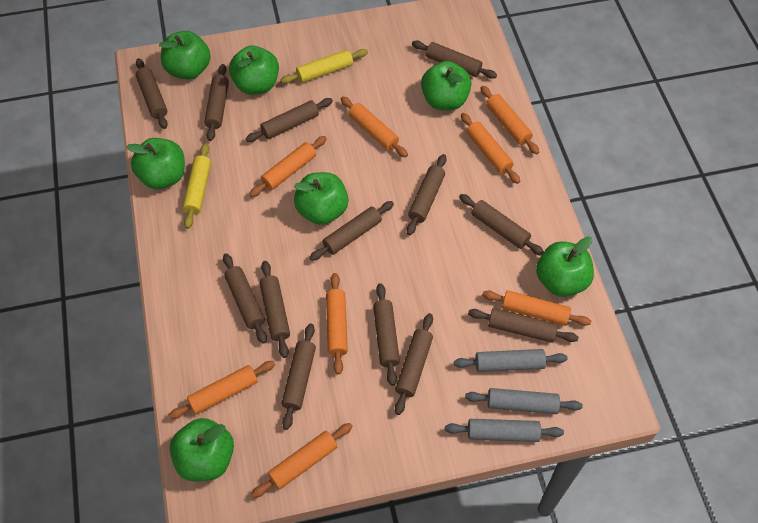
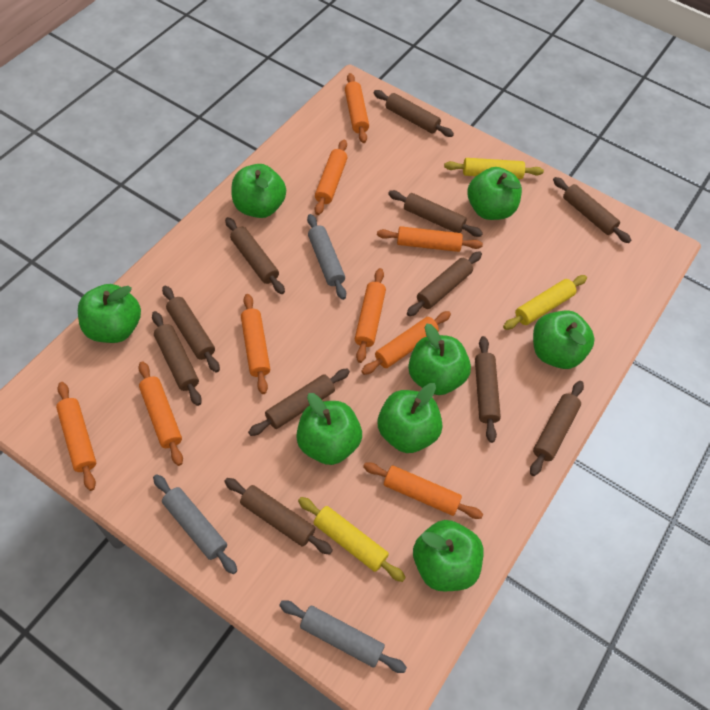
brown rolling pin: [136,58,168,129] [204,64,229,141] [223,253,267,344] [246,98,333,142] [260,261,290,358] [281,323,316,430] [309,201,394,261] [373,283,400,386] [395,313,433,415] [407,154,447,235] [412,41,497,79] [459,194,544,256] [468,308,579,343] = 13 -> [152,311,202,406] [162,286,220,373] [224,478,333,555] [225,217,285,294] [248,369,350,436] [373,90,454,137] [388,190,483,237] [407,251,482,316] [475,336,501,443] [530,381,584,476] [553,177,631,243] = 11
green apple: [126,138,185,189] [159,31,211,80] [170,418,234,482] [229,46,279,95] [294,172,349,225] [421,61,472,110] [536,237,594,297] = 7 -> [78,284,141,343] [231,164,286,218] [296,393,362,465] [378,383,442,453] [408,324,471,395] [413,520,483,591] [468,167,522,220] [533,310,594,369] = 8
orange rolling pin: [169,361,275,419] [250,136,327,197] [252,423,353,498] [326,273,348,374] [341,96,408,158] [461,113,520,184] [481,86,539,154] [482,290,591,326] = 8 -> [56,382,96,491] [138,361,183,466] [241,294,270,394] [315,140,347,215] [345,73,369,143] [355,268,386,363] [361,311,451,375] [363,462,483,519] [377,226,483,252] = 9
yellow rolling pin: [183,143,211,229] [281,49,368,84] = 2 -> [298,497,406,582] [444,158,544,179] [503,275,587,330] = 3

